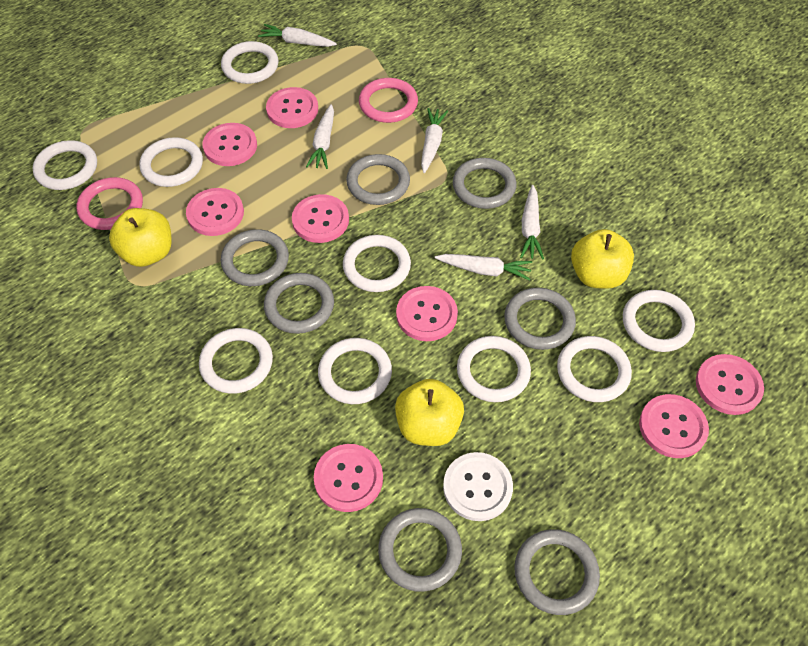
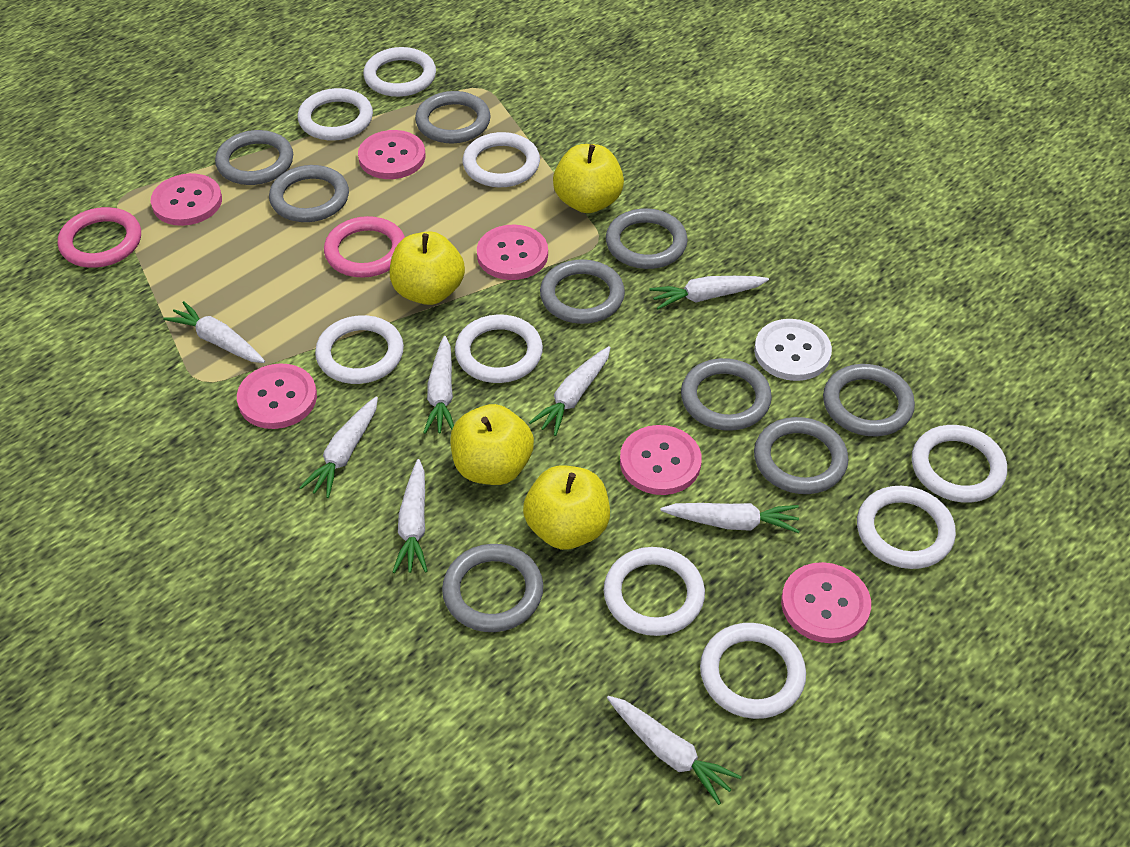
grey ring: [221,229,289,286] [264,273,334,334] [346,154,410,205] [378,508,462,592] [453,158,517,209] [504,288,576,350] [514,529,600,615] = 7 -> [215,130,293,185] [269,165,349,222] [415,91,491,143] [442,544,543,632] [540,259,625,324] [606,208,688,269] [681,358,772,431] [754,417,848,494] [823,364,915,436] = 9
pink button: [186,188,244,236] [203,123,257,166] [266,87,318,128] [292,194,349,243] [314,444,383,512] [396,286,458,341] [639,394,709,458] [696,354,764,415] = 8 -> [151,173,222,226] [237,364,317,429] [358,130,426,179] [477,224,548,280] [620,425,702,495] [781,562,871,643] = 6
white carrot: [258,24,337,47] [306,104,334,169] [421,108,448,173] [435,254,532,281] [520,185,544,260] = 5 -> [163,301,265,363] [299,396,378,498] [393,459,428,573] [423,336,454,434] [529,346,611,436] [607,696,742,805] [650,276,769,309] [660,503,800,533] = 8
yellow apple: [109,208,172,267] [395,379,464,446] [571,229,634,289] = 3 -> [390,232,465,305] [450,404,534,485] [523,465,610,550] [553,144,624,213] = 4

